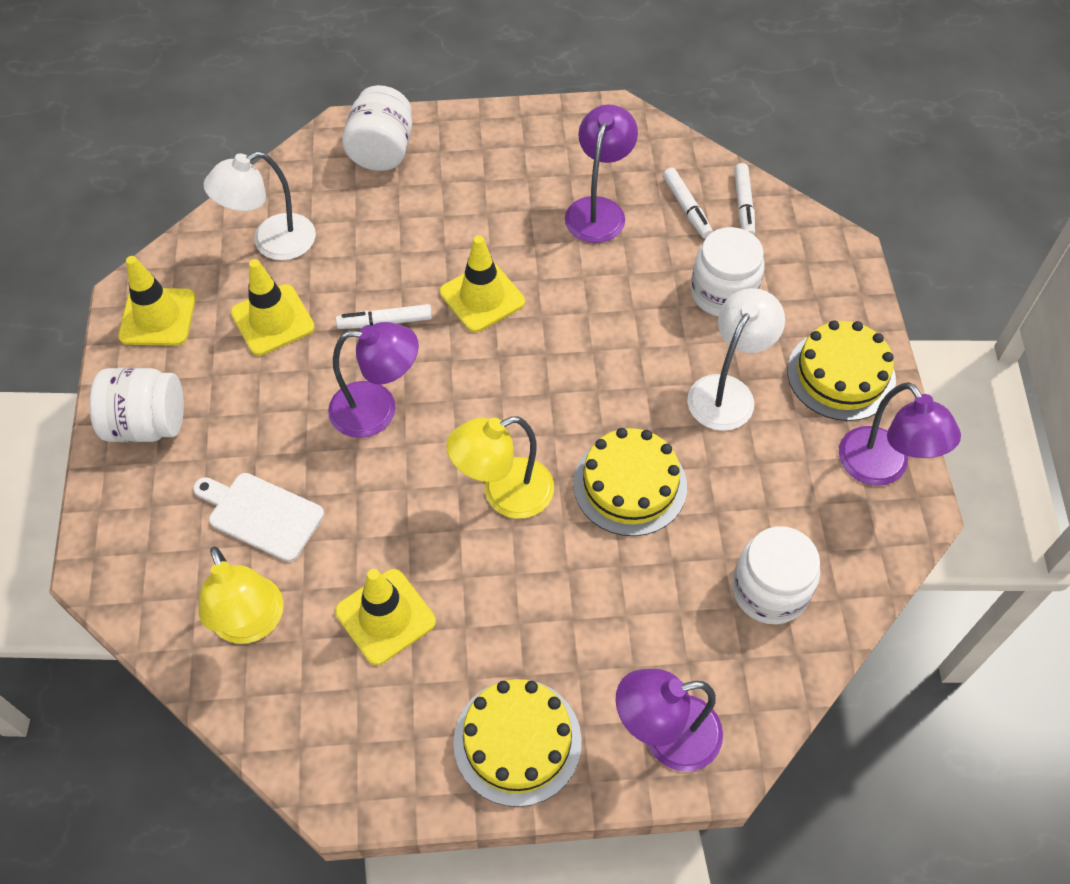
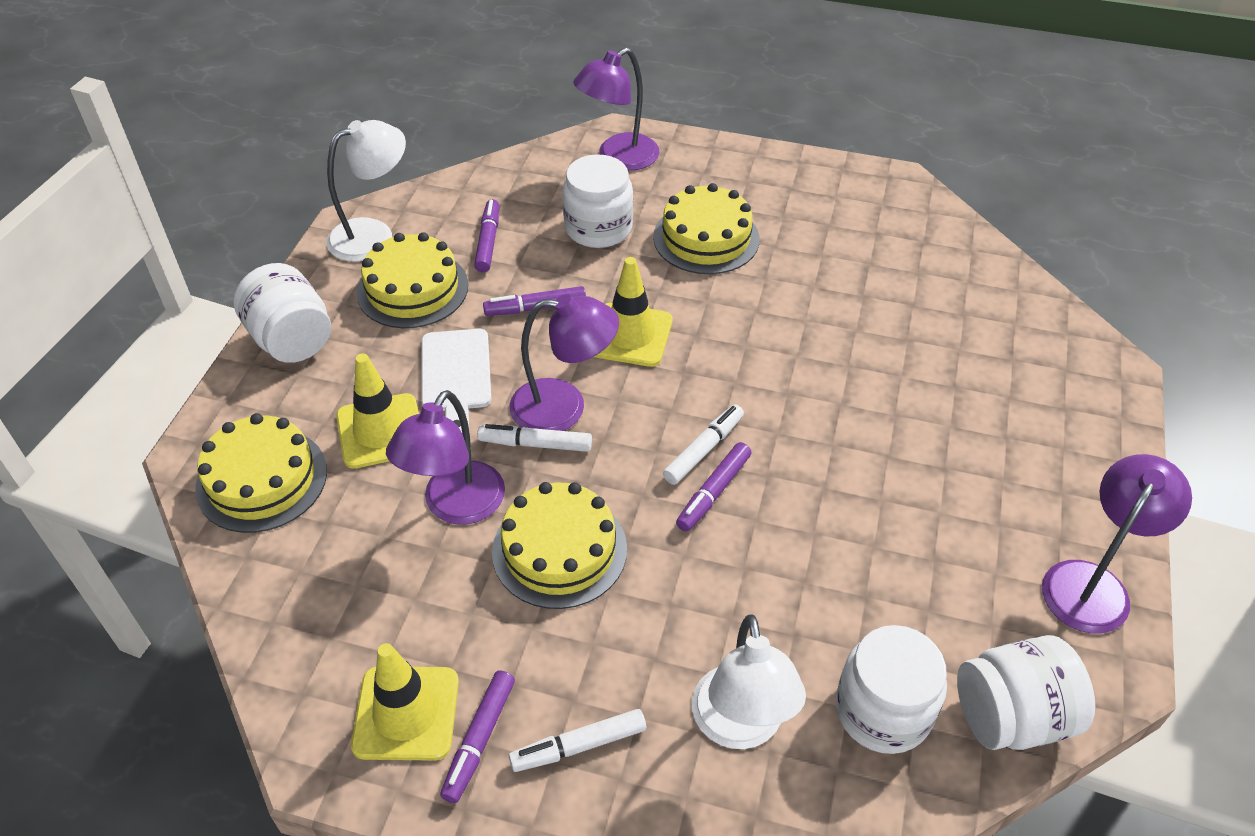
purple marker: none = 0 -> [440,670,515,803] [474,199,499,272] [483,286,586,316] [676,442,752,532] = 4
yellow cake: [453,679,582,807] [573,428,687,536] [787,320,896,421] = 3 -> [195,413,327,533] [356,232,468,328] [492,482,627,609] [653,183,760,274] = 4
yellow lamp: [199,546,283,644] [446,416,554,519] = 2 -> none = 0
yellow traffic cone: [118,256,196,346] [231,259,315,356] [335,569,436,665] [440,235,525,332] = 4 -> [336,353,419,469] [351,643,459,760] [594,257,672,367] = 3

